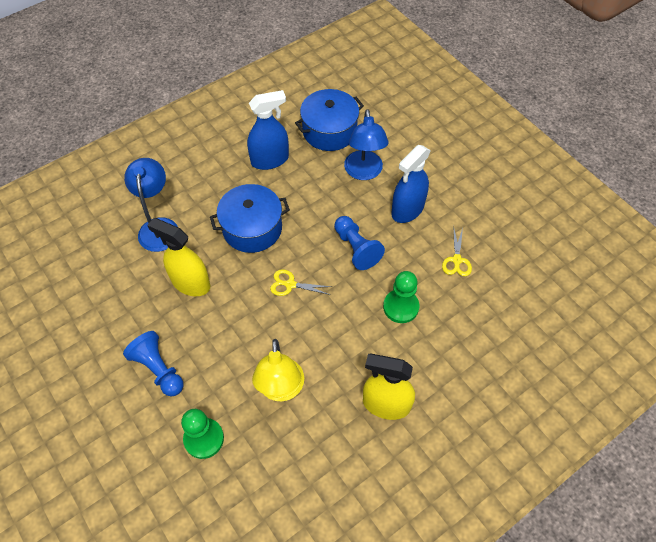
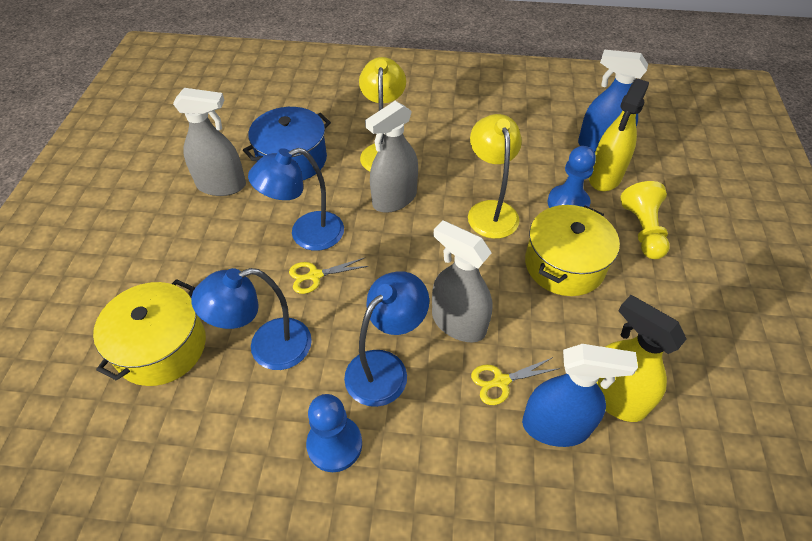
blue lamp: [124,158,178,252] [344,109,388,180] = 2 -> [191,268,312,370] [248,148,344,251] [344,271,429,407] = 3
blue pot: [210,184,290,253] [295,89,364,151] = 2 -> [243,107,331,180] = 1
green pawn: [181,409,224,459] [383,271,419,323] = 2 -> none = 0
grey spray bottle: none = 0 -> [173,88,246,196] [365,101,418,213] [432,220,493,342] = 3
yellow lamp: [252,339,304,401] = 1 -> [359,57,406,172] [468,114,522,239] = 2
yellow pawn: none = 0 -> [620,181,670,259] = 1
yellow pot: none = 0 -> [93,279,206,386] [525,205,620,296] = 2

